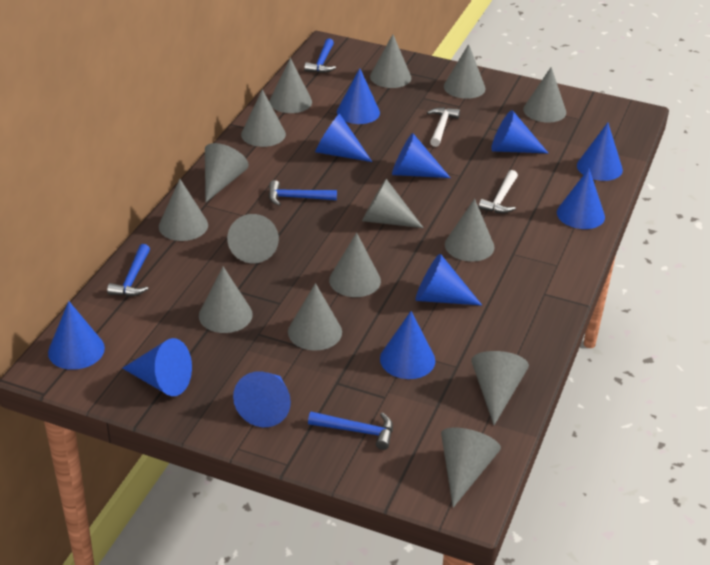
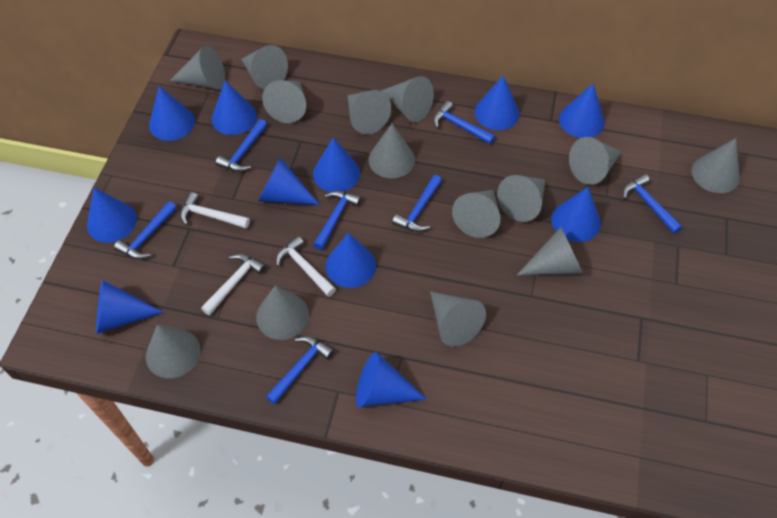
blue hammer: [107,244,150,296] [269,180,337,206] [304,38,336,73] [308,412,393,450] = 4 -> [114,201,177,259] [216,119,267,172] [266,336,334,404] [313,191,361,250] [392,175,442,232] [433,101,495,144] [623,174,682,234] = 7
grey cone: [159,179,208,241] [199,267,253,333] [205,143,249,203] [227,214,279,263] [241,89,286,147] [269,58,312,113] [288,283,342,351] [329,232,381,297] [362,179,424,228] [370,34,411,88] [441,427,501,508] [444,44,486,99] [445,199,494,262] [471,351,529,425] [523,67,566,123] = 15 -> [146,324,200,378] [170,45,225,90] [241,45,288,89] [256,285,309,340] [262,80,306,123] [347,90,391,134] [369,124,415,178] [381,76,434,122] [430,291,486,347] [452,190,500,238] [497,175,546,222] [517,227,583,276] [569,137,622,185] [692,138,740,193] = 14
white hammer: [427,107,460,147] [479,170,518,213] = 2 -> [180,192,250,228] [201,254,266,315] [276,236,336,297] = 3

